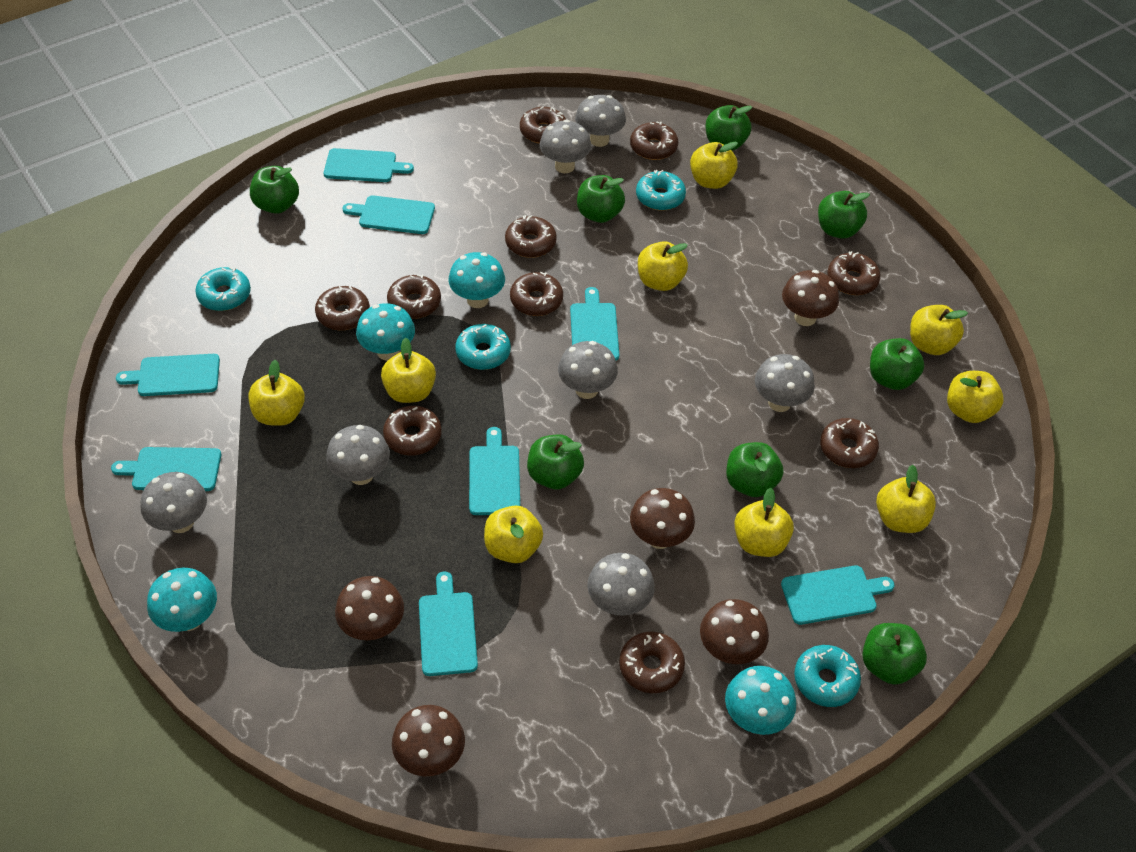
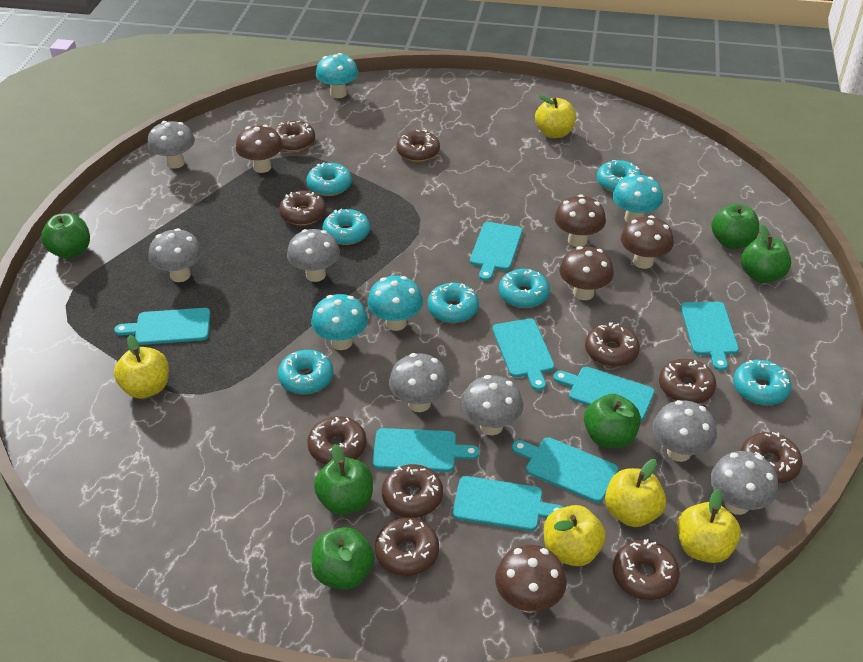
green apple: [250,166,299,214] [527,434,584,489] [577,175,625,223] [706,105,752,151] [726,442,783,497] [818,191,870,239] [862,623,927,685] [870,338,924,390] = 8 -> [41,213,90,259] [312,527,375,590] [314,444,373,515] [584,394,641,448] [711,204,759,249] [741,224,791,283] = 6
turquoise donut: [195,267,251,311] [455,324,511,370] [636,170,686,211] [794,645,861,707] = 4 -> [278,350,333,394] [306,162,352,196] [322,208,370,245] [427,283,479,323] [499,269,550,308] [597,160,642,192] [733,360,792,405] = 7
yellow apple: [249,360,305,426] [381,338,436,403] [484,505,543,563] [638,241,688,291] [690,141,738,189] [734,488,794,557] [876,465,936,533] [910,305,968,355] [947,371,1003,423] = 9 -> [114,335,169,398] [535,95,576,138] [544,505,606,566] [605,459,666,527] [677,489,741,563] = 5

